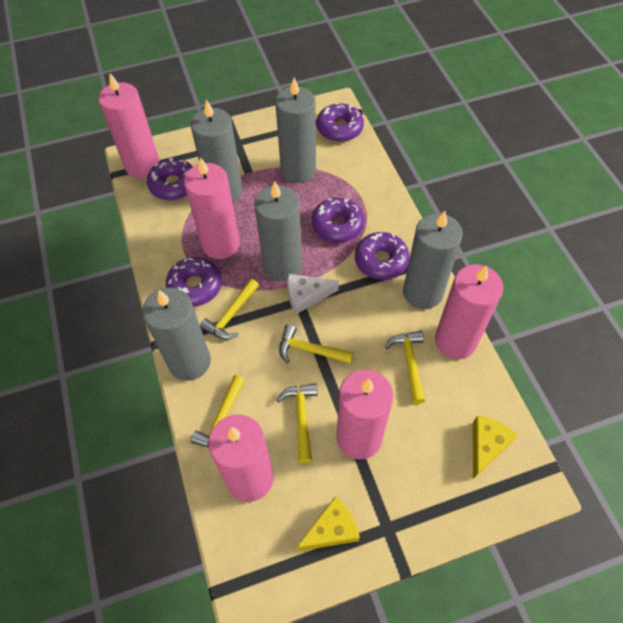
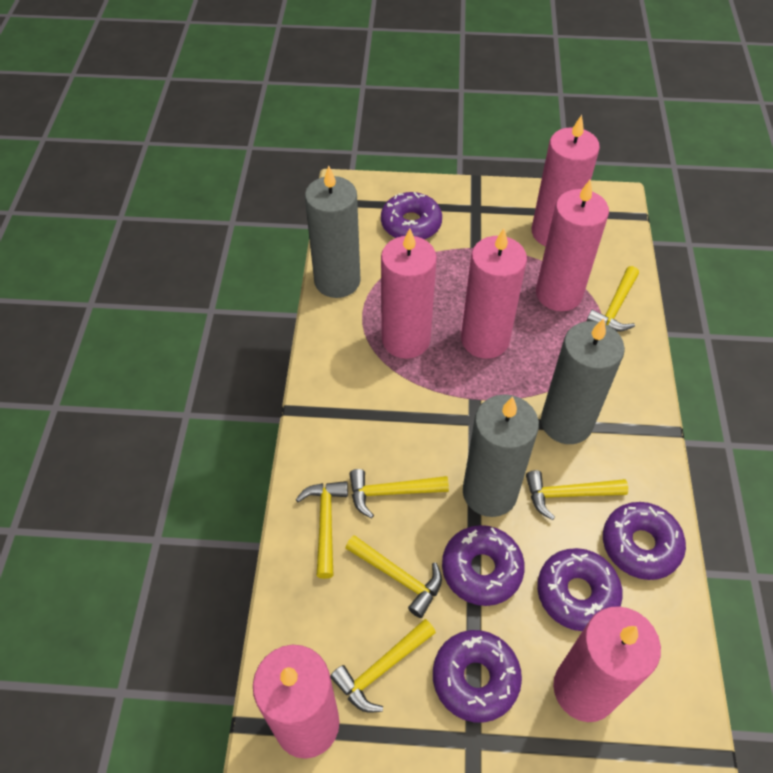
grey candle: [142,287,211,381] [191,99,243,203] [254,181,302,281] [275,77,316,183] [403,211,463,309] = 5 -> [305,166,361,298] [463,394,539,517] [541,319,625,444] = 3
pink candle: [98,73,160,178] [184,157,240,259] [208,415,274,502] [336,370,393,460] [435,264,503,359] = 5 -> [253,645,339,759] [381,228,437,359] [461,228,527,359] [532,115,600,246] [536,180,609,311] [553,606,661,722] = 6
white cheese: [288,274,339,314] = 1 -> none = 0
yellow cheese: [296,496,360,551] [473,416,518,479] = 2 -> none = 0
yellow hammer: [191,375,245,447] [200,279,259,339] [276,383,317,463] [279,325,354,364] [385,331,426,404] = 5 -> [295,481,348,579] [330,619,436,712] [345,535,442,618] [349,469,449,518] [526,470,628,520] [587,266,639,332] = 6

